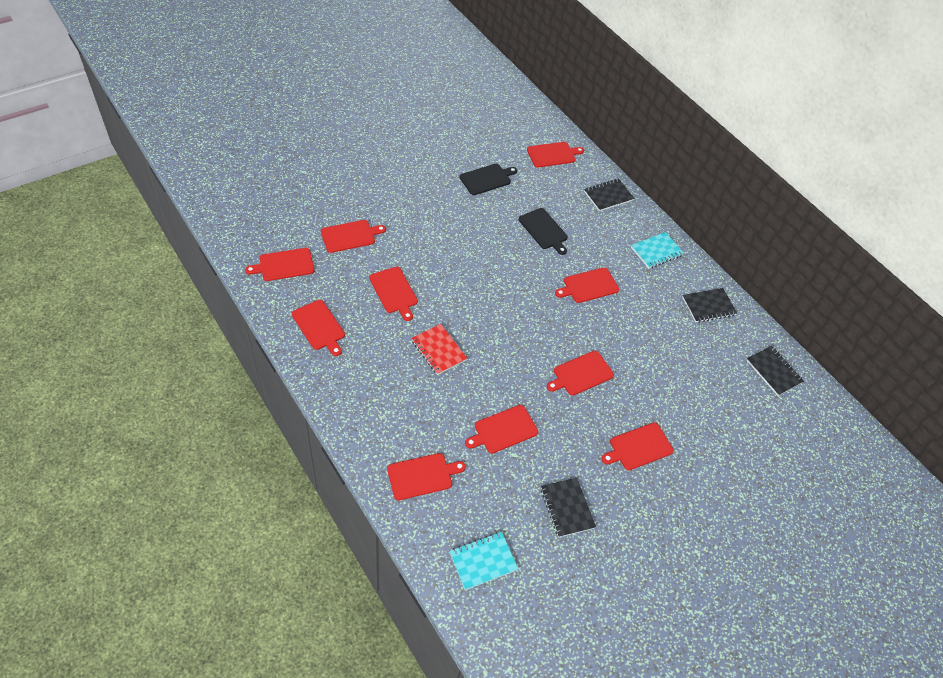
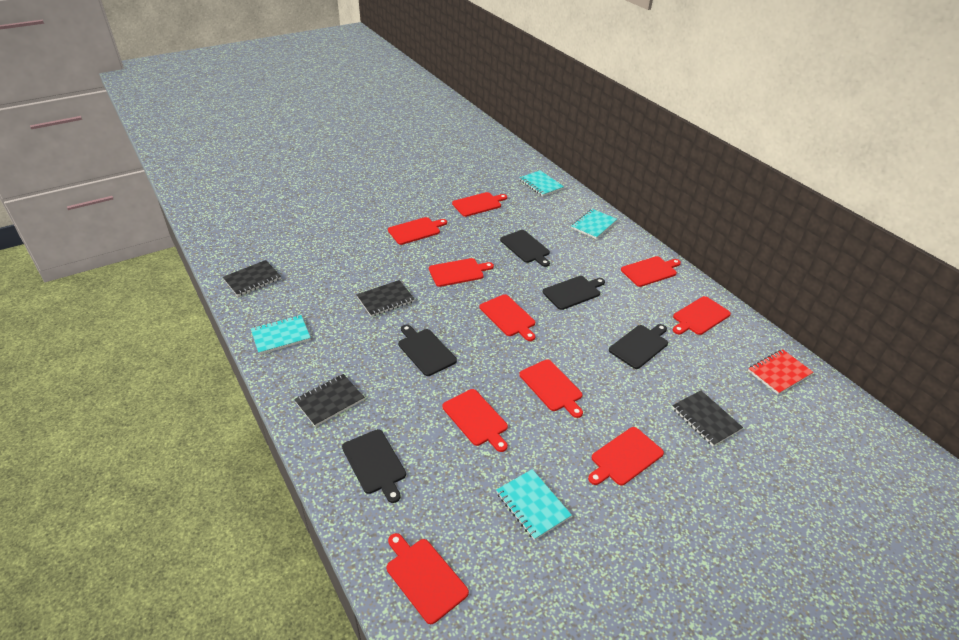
black cutting board: [459,164,517,195] [519,208,568,255] = 2 -> [342,429,406,503] [398,325,457,376] [500,230,550,267] [543,276,605,310] [609,324,668,369] = 5
turquoise notebook: [450,532,518,590] [631,232,684,269] = 2 -> [251,315,311,355] [496,469,572,540] [519,170,564,197] [571,209,617,239] = 4

